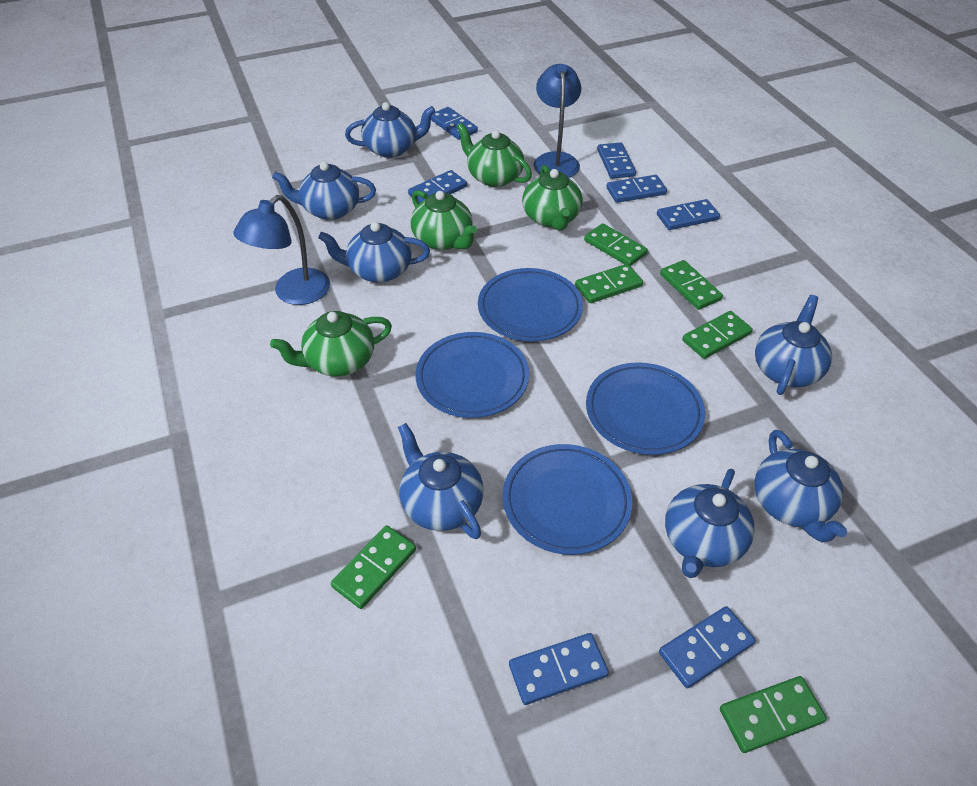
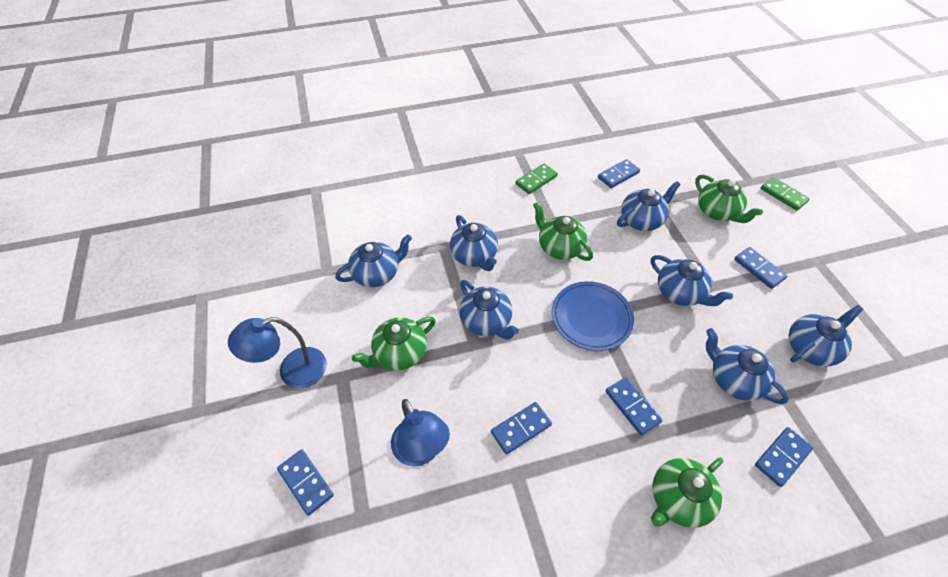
blue domino: [408,170,467,203] [431,107,478,140] [509,633,609,705] [597,142,636,179] [607,175,667,203] [657,199,720,230] [659,606,756,688] = 7 -> [277,449,334,516] [491,402,552,454] [598,159,640,188] [606,377,663,435] [734,247,787,289] [755,427,813,487] = 6
blue plate: [416,332,529,418] [478,268,583,341] [503,444,632,555] [586,362,705,455] = 4 -> [552,281,634,351] = 1
green domino: [331,525,416,609] [575,264,643,303] [584,223,648,266] [660,260,723,310] [682,311,753,359] [720,676,827,753] = 6 -> [516,164,558,194] [761,177,810,211] = 2

